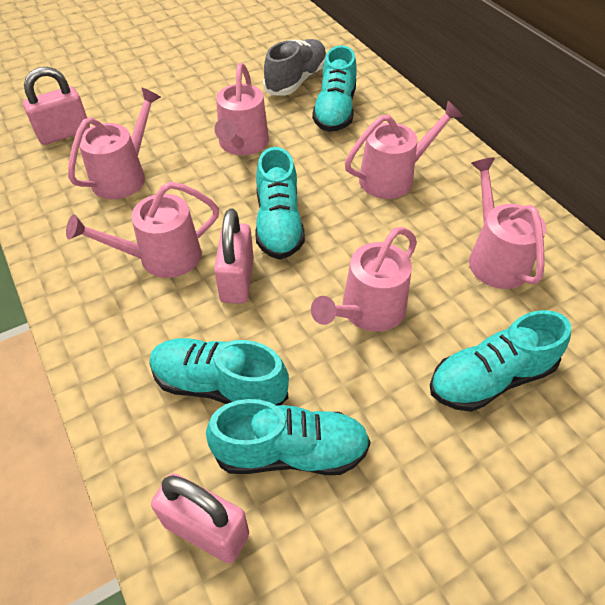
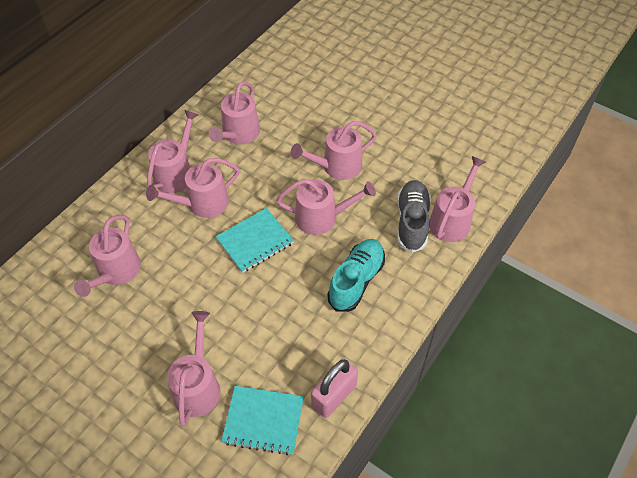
pink padlock: [23,67,90,145] [151,473,249,563] [214,209,254,304] = 3 -> [311,359,358,418] = 1
pink watering can: [66,182,219,278] [68,87,161,199] [215,63,269,155] [311,227,417,332] [345,101,462,199] [469,157,546,289] = 6 -> [74,215,141,297] [146,158,240,218] [147,110,199,193] [167,311,221,426] [209,81,260,144] [276,179,376,235] [291,121,377,180] [429,156,486,242] = 8
turquoise notebook: none = 0 -> [215,208,294,273] [221,386,304,455] = 2
turquoise shoe: [149,338,289,406] [206,399,371,475] [255,147,305,259] [312,45,357,132] [430,310,571,412] = 5 -> [327,239,385,312] = 1

